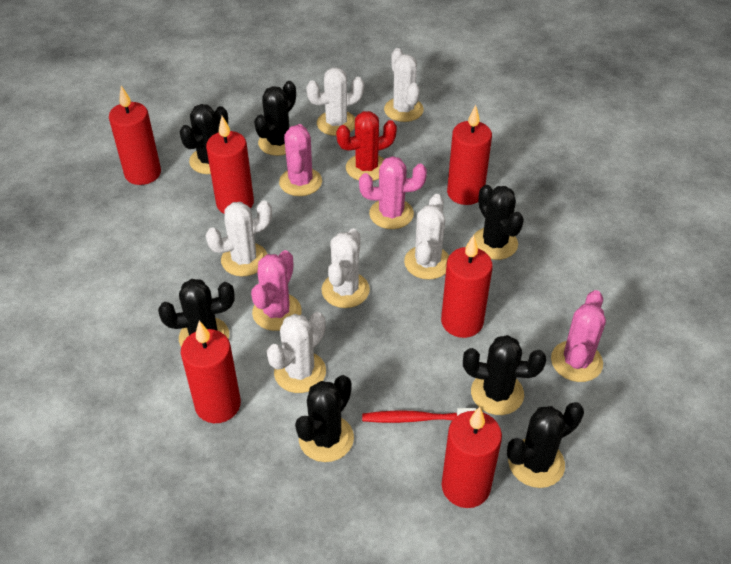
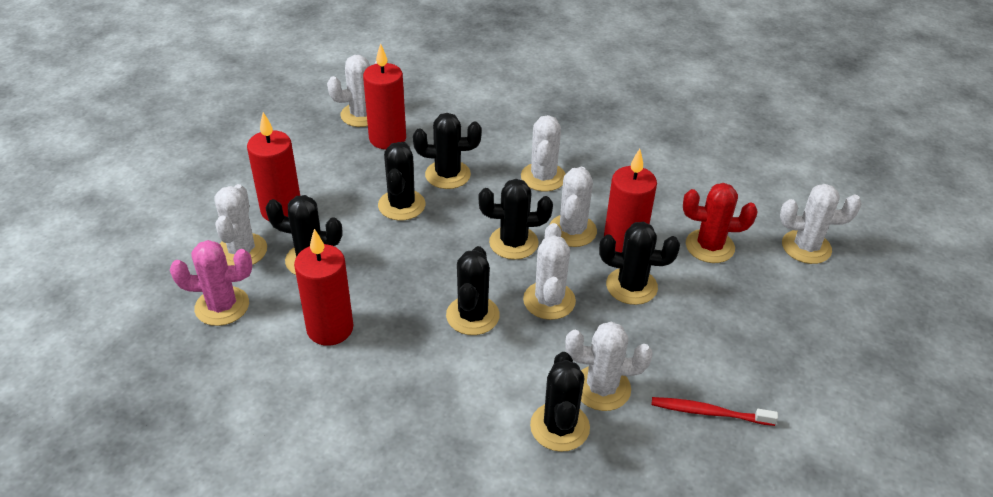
pink cactus: [251,250,302,331] [279,124,322,196] [359,156,427,229] [551,290,606,382] = 4 -> [170,240,252,326] = 1
red candle: [109,86,161,185] [181,321,241,423] [206,116,254,214] [441,235,493,338] [441,407,502,508] [447,105,492,205] = 6 -> [247,112,300,221] [294,229,353,346] [363,43,406,149] [604,149,657,253] = 4
white cactus: [206,200,272,276] [267,312,326,393] [306,68,364,136] [322,229,370,308] [384,48,424,122] [404,194,449,280] = 6 -> [214,184,267,265] [327,55,388,127] [521,115,566,191] [523,223,576,320] [549,167,597,247] [565,322,653,411] [780,184,862,264] = 7

